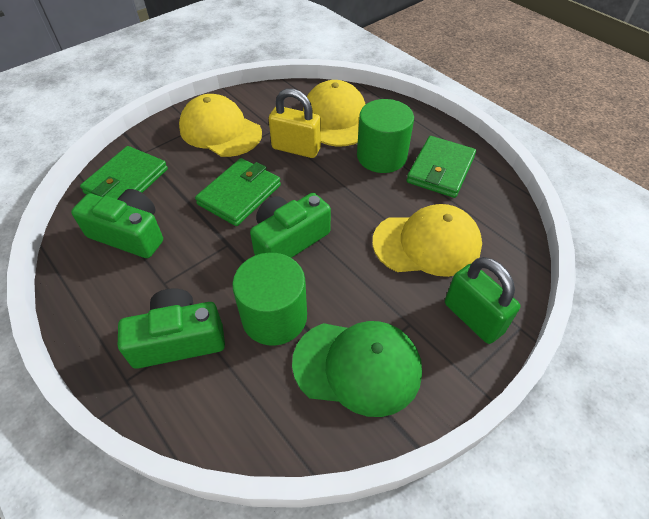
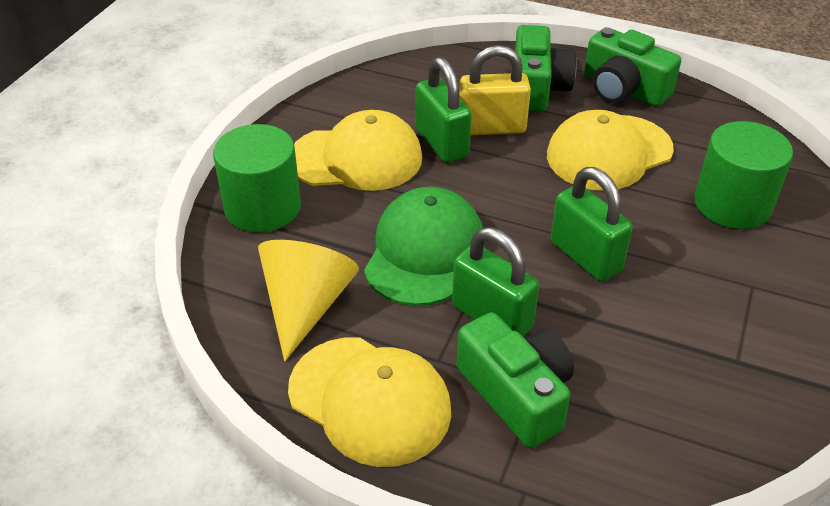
green padlock: [445,257,521,344] = 1 -> [416,57,472,163] [452,227,539,337] [551,167,633,282] = 3
green wallet: [80,146,168,199] [195,158,281,226] [407,136,476,198] = 3 -> none = 0
yellow cone: none = 0 -> [258,240,359,361] = 1

